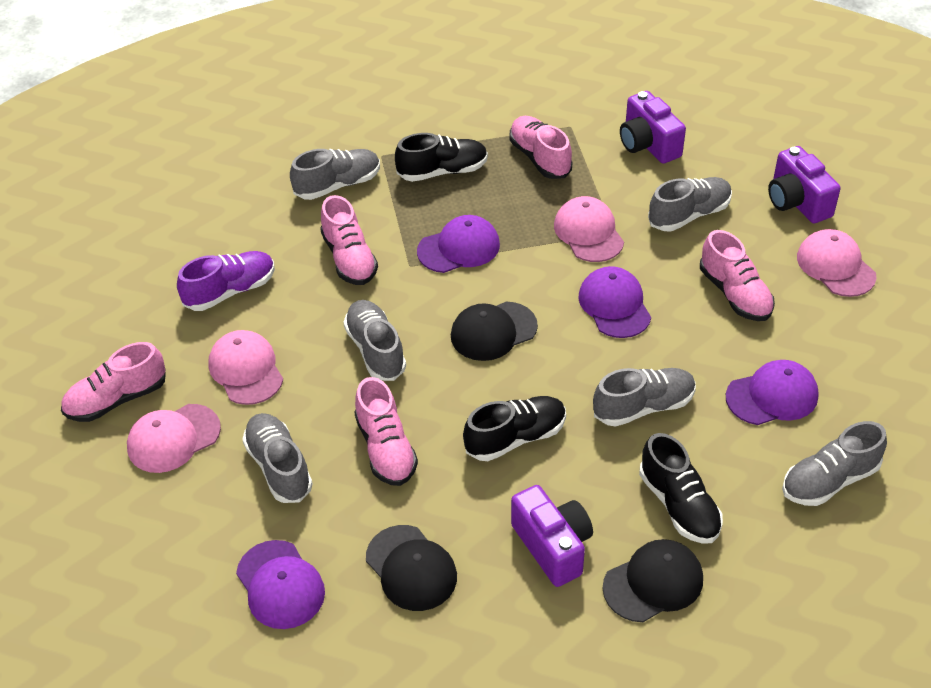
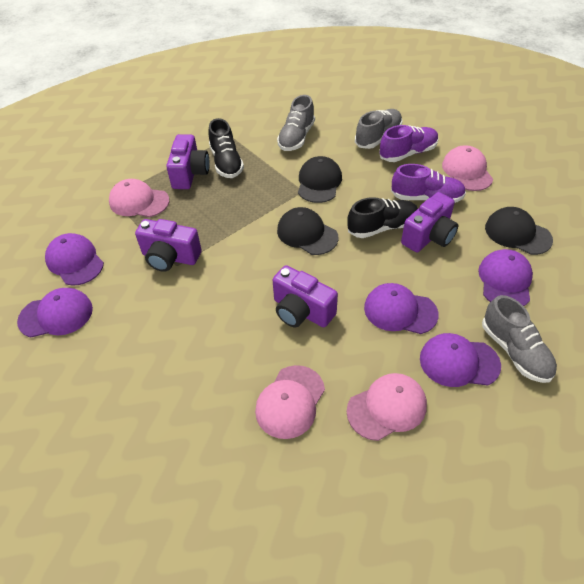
black shoe: [395,133,488,182] [463,396,566,461] [639,433,723,544] = 3 -> [208,118,244,178] [347,197,418,238] = 2
grey shoe: [242,413,313,503] [290,149,380,200] [343,300,406,381] [593,368,696,427] [648,177,732,231] [782,421,887,506] = 6 -> [277,95,315,151] [355,109,402,149] [482,295,557,383] = 3
pink shoe: [61,342,166,422] [320,195,378,285] [354,377,418,486] [509,116,573,179] [700,230,775,321] = 5 -> none = 0
purple camera: [511,485,593,587] [620,91,686,164] [768,146,841,223] = 3 -> [135,219,201,272] [166,134,210,189] [273,265,338,327] [401,192,458,252] = 4
purple cap: [236,540,325,629] [417,215,500,273] [579,266,651,338] [726,360,819,425] = 4 -> [17,288,93,338] [45,233,104,285] [364,283,439,334] [420,333,501,387] [478,249,533,306] = 5
purple shoe: [177,251,275,311] = 1 -> [379,125,439,162] [391,164,466,203] = 2

